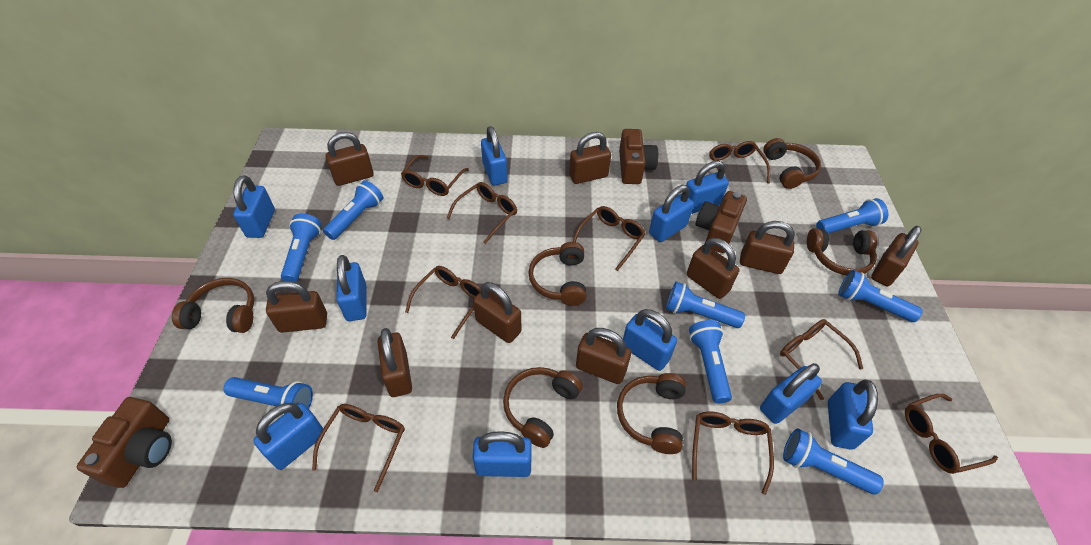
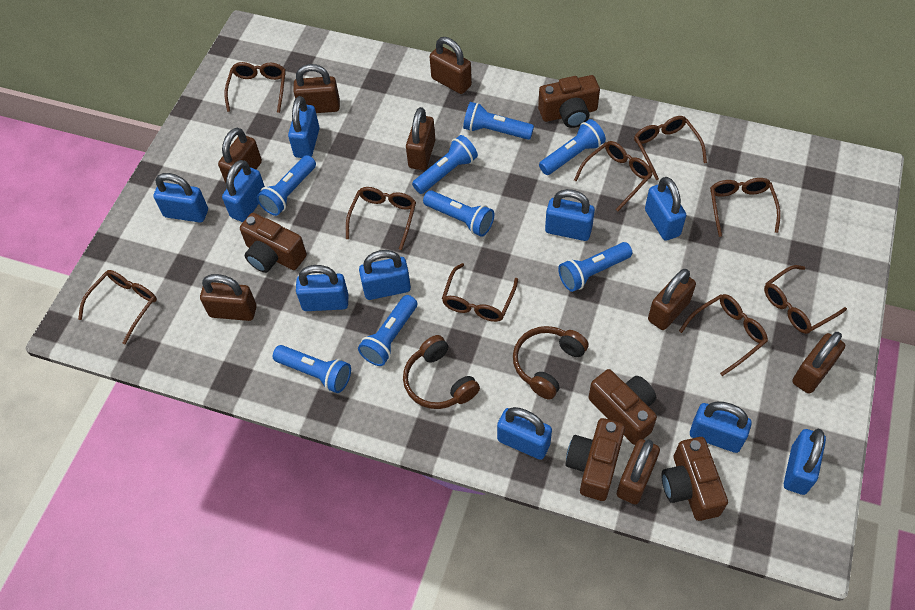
brown camera: [77,397,172,488] [619,129,658,184] [696,191,747,253] = 3 -> [240,213,307,273] [538,75,600,128] [565,418,625,501] [589,369,657,445] [661,437,728,521] = 5
brown headphones: [172,278,254,333] [503,367,583,448] [528,242,586,306] [617,373,686,454] [763,138,821,189] [807,228,877,275] = 6 -> [403,335,480,409] [513,326,589,400] = 2
brown padlock: [266,281,327,333] [326,132,374,186] [377,328,412,397] [473,282,522,343] [569,132,611,184] [576,328,631,384] [687,238,740,299] [740,221,795,274] [871,226,922,286] = 9 -> [200,274,257,321] [218,128,262,183] [293,64,340,113] [406,107,435,170] [430,37,472,94] [617,439,660,504] [648,269,696,330] [792,332,845,394] = 8

